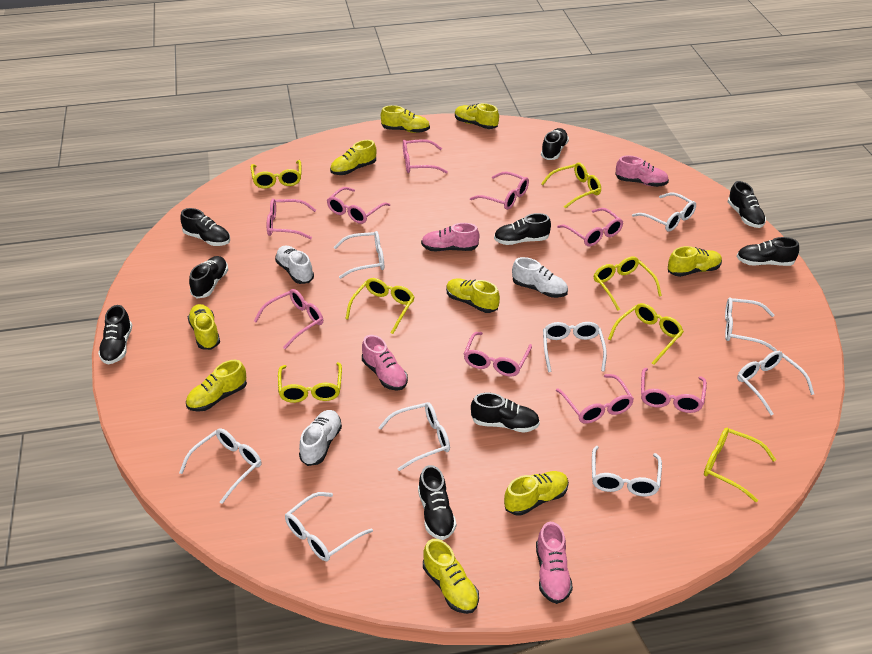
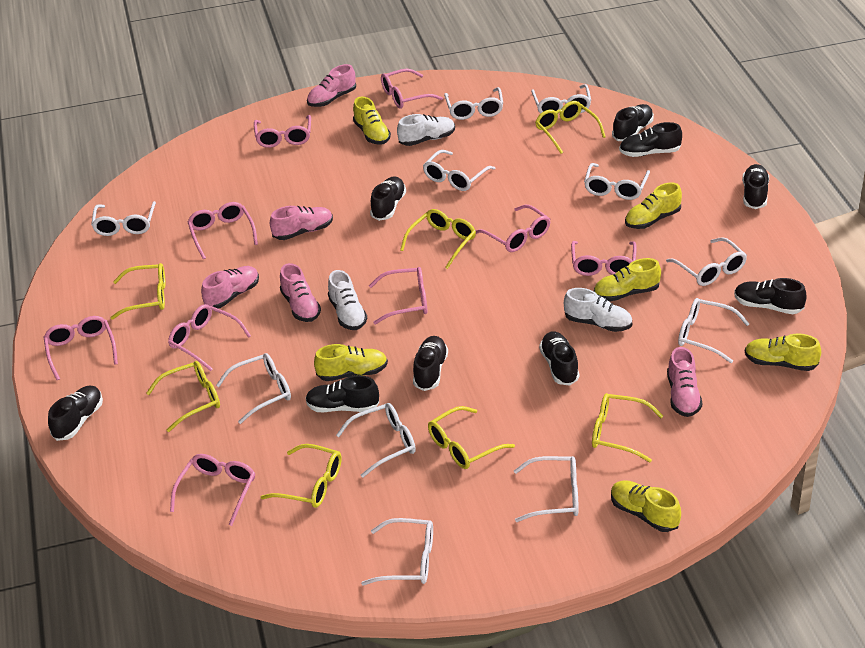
pink shoe: [362,335,408,390] [421,223,479,251] [536,522,573,604] [615,155,669,187] = 4 -> [201,266,259,308] [270,206,333,240] [280,263,321,322] [307,64,356,107] [667,347,702,417] = 5
white glasses: [179,428,262,504] [285,492,373,561] [334,231,384,279] [378,402,450,471] [543,322,607,372] [592,446,662,497] [632,193,696,232] [725,297,776,351] [737,351,814,415] = 9 -> [91,201,156,236] [216,353,291,424] [336,403,416,478] [361,518,433,585] [423,150,495,191] [444,87,503,120] [514,456,579,522] [531,84,591,114] [584,163,650,200] [666,237,747,286] [678,298,750,363] = 11
yellow shoe: [186,360,247,412] [188,304,220,350] [330,140,376,175] [381,105,430,133] [423,539,479,614] [446,278,500,313] [455,103,499,129] [504,471,569,516] [668,246,722,277] = 9 -> [314,344,388,381] [353,97,391,145] [594,258,661,301] [611,480,681,532] [625,182,682,229] [745,333,821,371] = 6

